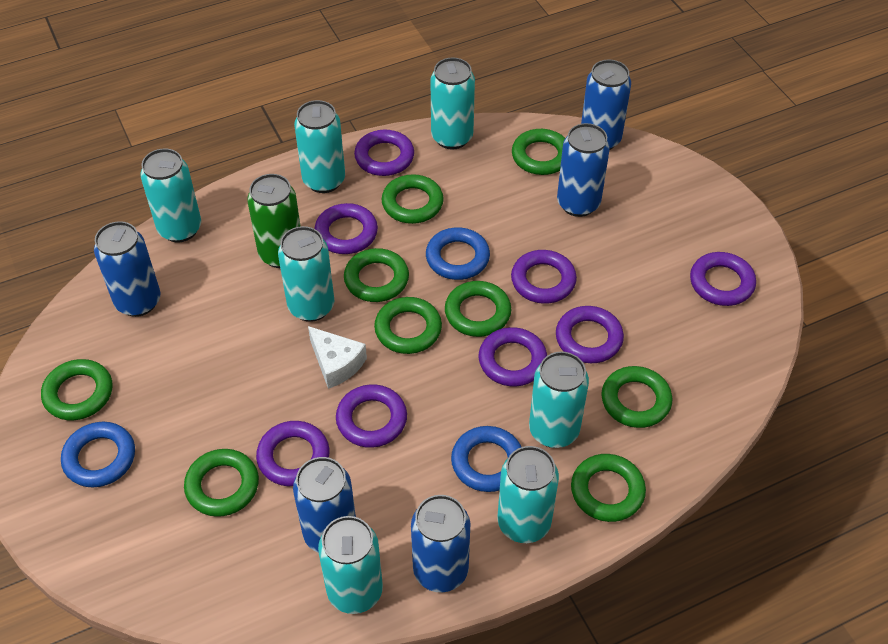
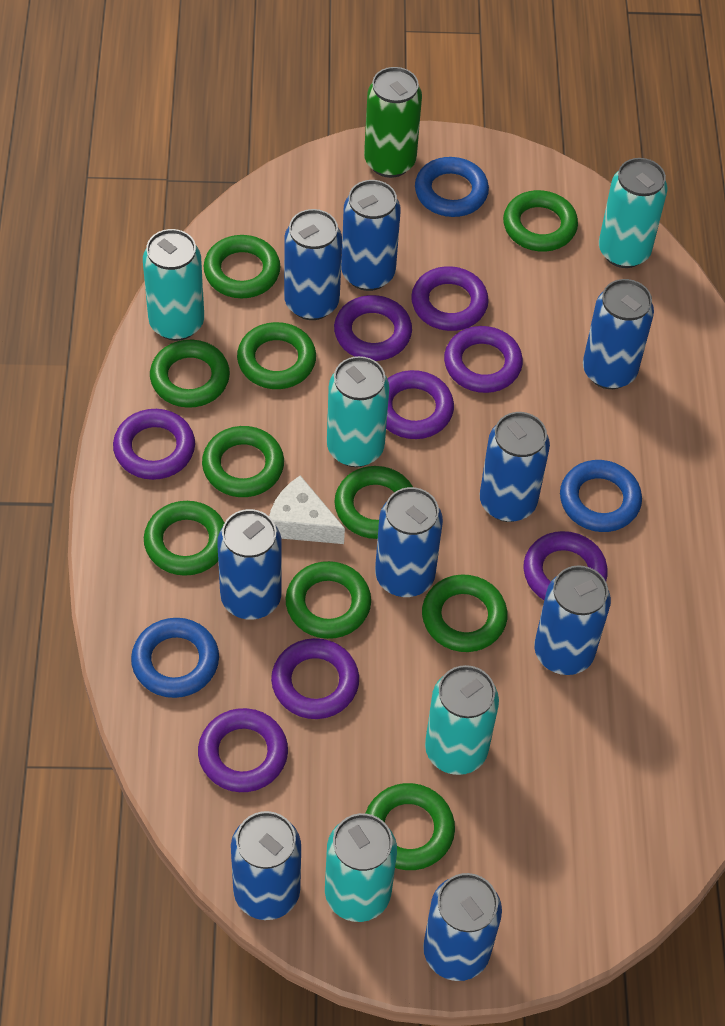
blue can: [94,221,161,317] [293,457,356,553] [411,495,470,592] [557,123,610,217] [581,60,631,150] = 5 -> [217,509,282,620] [231,811,301,920] [284,209,342,320] [341,180,401,291] [375,487,443,597] [423,873,502,981] [480,412,550,522] [534,565,611,675] [583,279,654,389] = 9
green ring: [41,359,112,420] [184,449,259,517] [344,248,409,302] [374,297,442,354] [382,175,444,224] [445,281,511,337] [512,129,565,175] [571,454,646,522] [601,366,672,428] = 9 -> [144,501,224,576] [150,340,230,408] [202,426,284,497] [204,235,281,298] [237,322,316,389] [286,561,371,639] [335,466,413,539] [366,783,455,870] [422,574,507,652] [503,190,578,252] = 10
turquoise can: [140,149,201,242] [278,226,335,322] [294,100,345,193] [318,516,383,614] [430,58,475,150] [497,446,559,543] [529,352,589,448] = 7 -> [143,229,204,341] [325,813,397,922] [327,356,389,467] [425,665,499,775] [599,158,667,268] = 5

